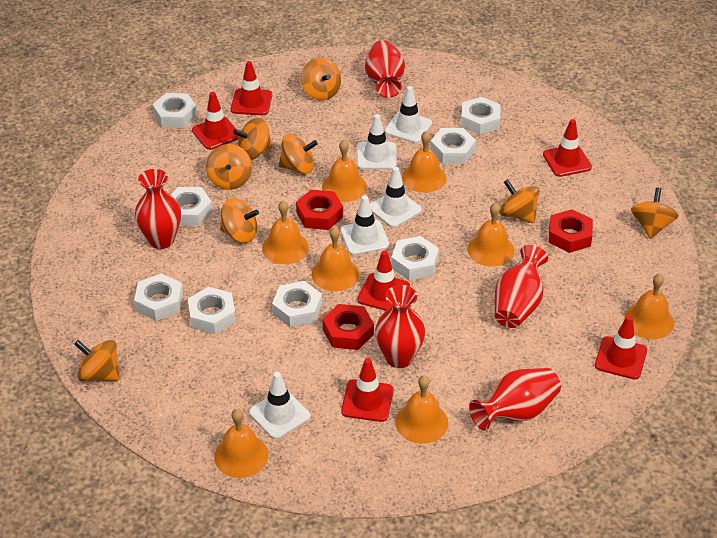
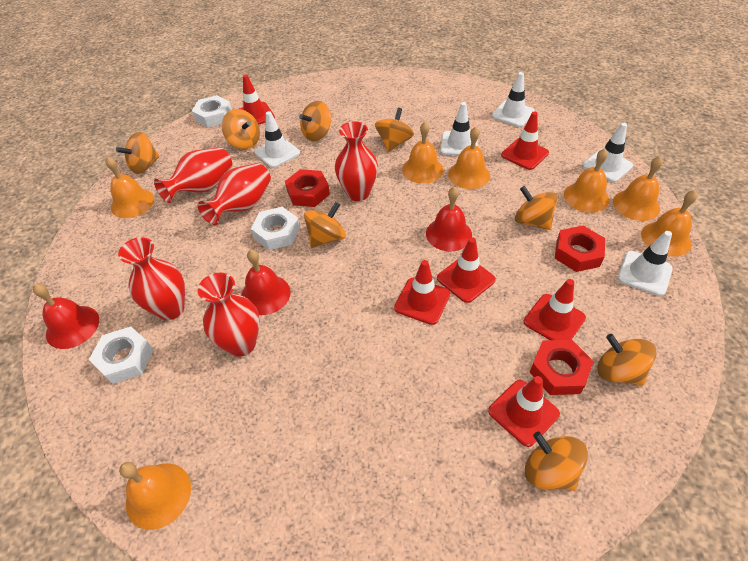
orange bell: [214,409,268,478] [262,201,309,264] [312,227,359,291] [322,140,367,202] [395,375,448,444] [402,131,446,193] [467,203,515,267] [624,274,674,339] = 8 -> [105,157,154,218] [119,462,191,530] [402,122,443,184] [448,127,490,189] [564,149,609,213] [613,156,663,221] [641,190,698,257] = 7
red bell: none = 0 -> [33,284,99,349] [241,250,291,315] [426,187,472,251] = 3
white nut: [134,273,183,321] [152,93,197,128] [171,187,213,226] [188,287,236,334] [272,281,322,327] [391,236,439,280] [430,128,476,164] [461,97,501,135] = 8 -> [89,327,154,384] [192,95,232,128] [251,207,300,250] = 3

